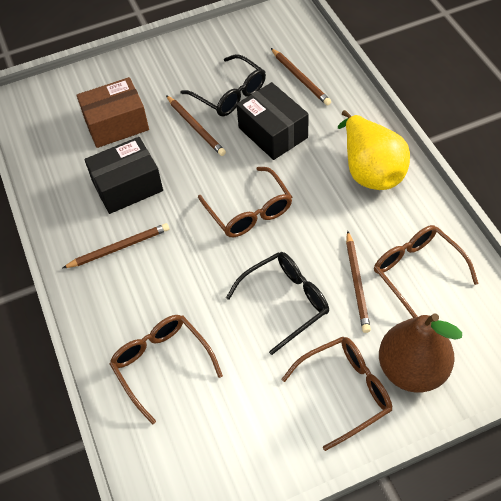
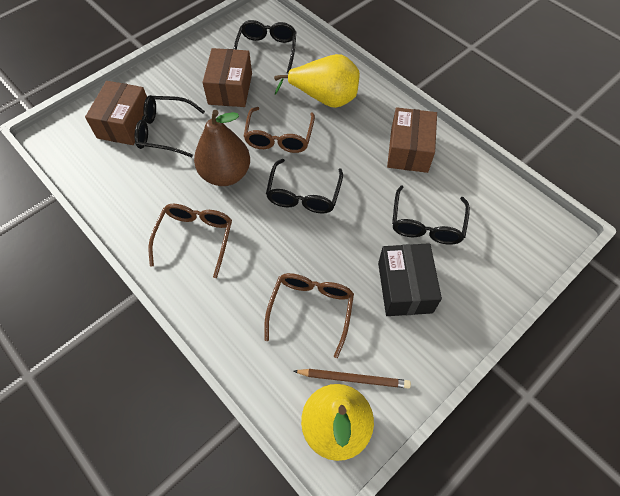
black box: [84,137,163,214] [236,82,309,160] = 2 -> [378,243,442,316] = 1
black glasses: [180,54,266,116] [226,252,329,355] = 2 -> [135,95,205,157] [234,20,297,74] [266,159,343,214] [392,185,470,245] = 4
brown box: [77,77,149,148] = 1 -> [85,81,147,145] [203,48,252,107] [387,107,437,173] = 3
brown glasses: [110,315,223,425] [198,167,292,237] [281,337,392,451] [374,225,479,318] = 4 -> [148,204,232,278] [244,107,315,153] [264,273,354,358] = 3
brown pencil: [63,223,169,268] [166,95,226,156] [271,48,331,106] [346,231,371,333] = 4 -> [294,369,411,389] = 1
yellow pear: [338,110,410,190] = 1 -> [274,54,360,108] [301,384,374,461] = 2

